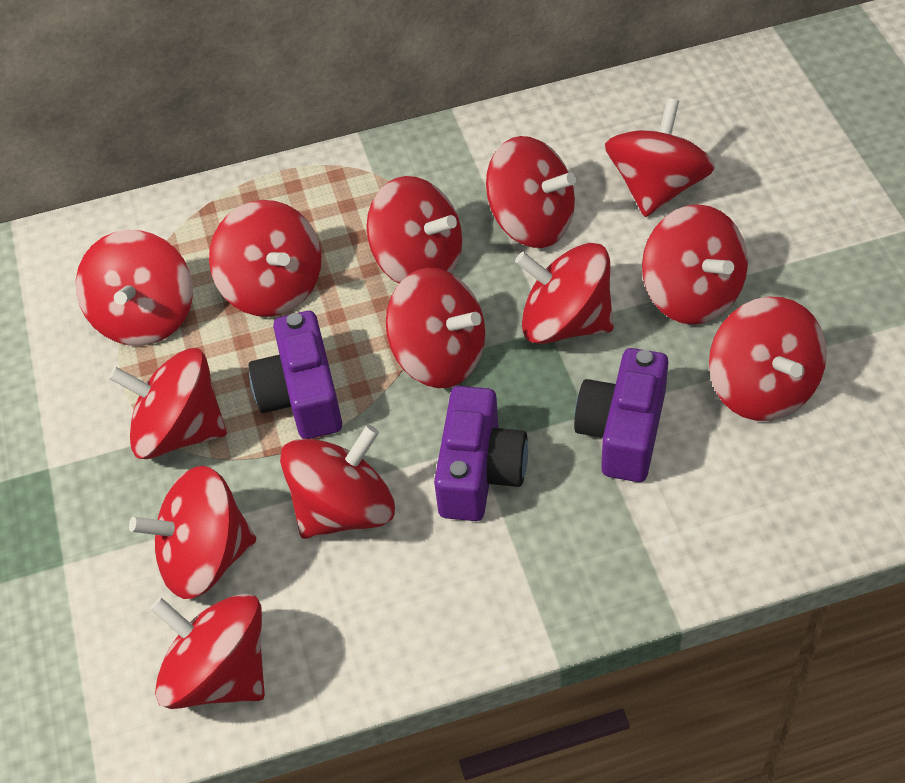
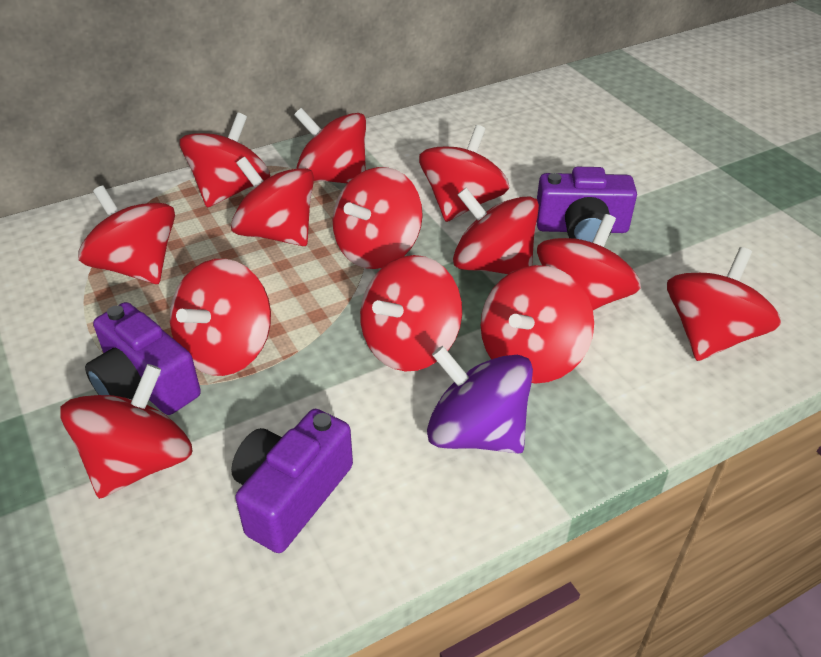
purple spinning top: none = 0 -> [427,346,533,454] = 1

